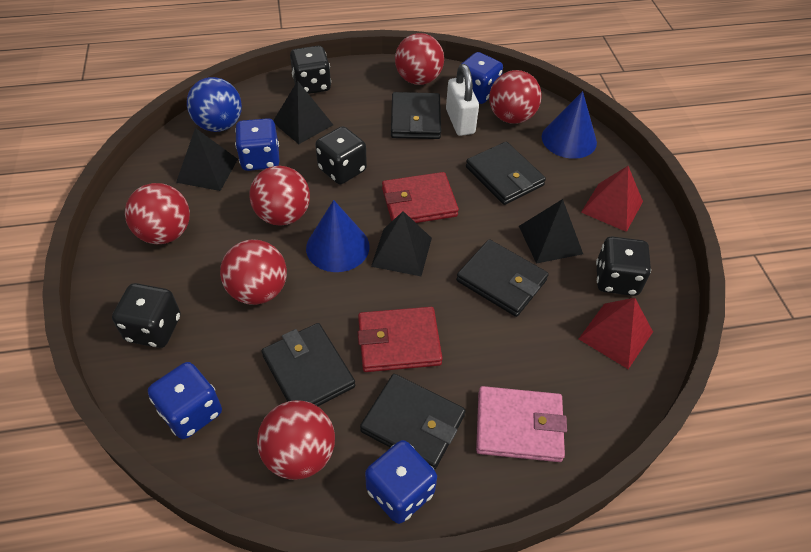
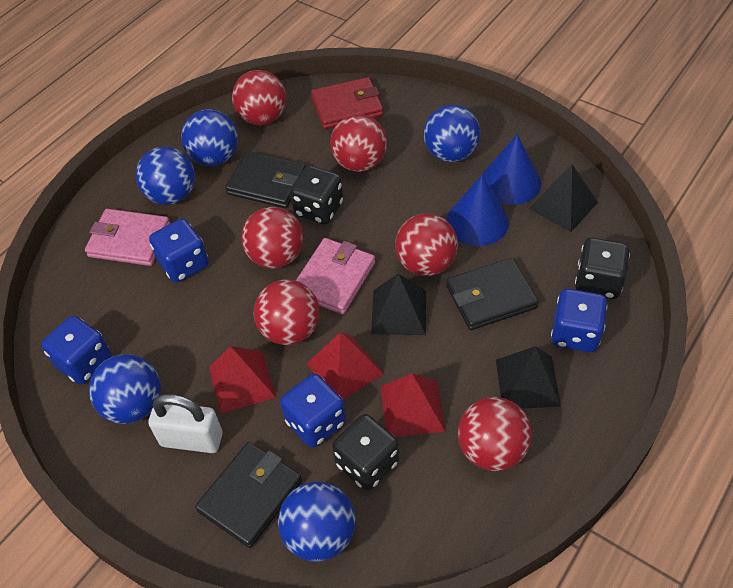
black dice: [112,283,180,348] [290,46,331,94] [315,126,367,184] [596,236,651,296] = 4 -> [290,165,343,225] [332,414,399,491] [575,238,630,299] = 3
black pyramid: [176,128,238,191] [273,81,333,144] [371,211,432,276] [519,199,583,264] = 4 -> [371,274,426,335] [496,346,561,409] [529,164,598,232] = 3
black wallet: [262,323,355,406] [360,374,466,470] [391,92,441,139] [456,239,549,317] [466,142,546,205] = 5 -> [195,442,302,548] [225,151,306,208] [446,258,538,330] = 3
blue ball: [187,77,242,132] = 1 -> [89,354,161,424] [136,147,195,205] [181,109,238,166] [278,481,356,562] [423,105,480,162] = 5
pink wallet: [476,386,567,462] = 1 -> [85,209,170,266] [296,238,375,314] = 2
red pyramid: [579,298,653,369] [581,166,643,232] = 2 -> [209,346,276,414] [307,332,384,400] [381,373,445,437] = 3
red wallet: [357,307,442,372] [382,172,459,223] = 2 -> [311,77,383,129] = 1

